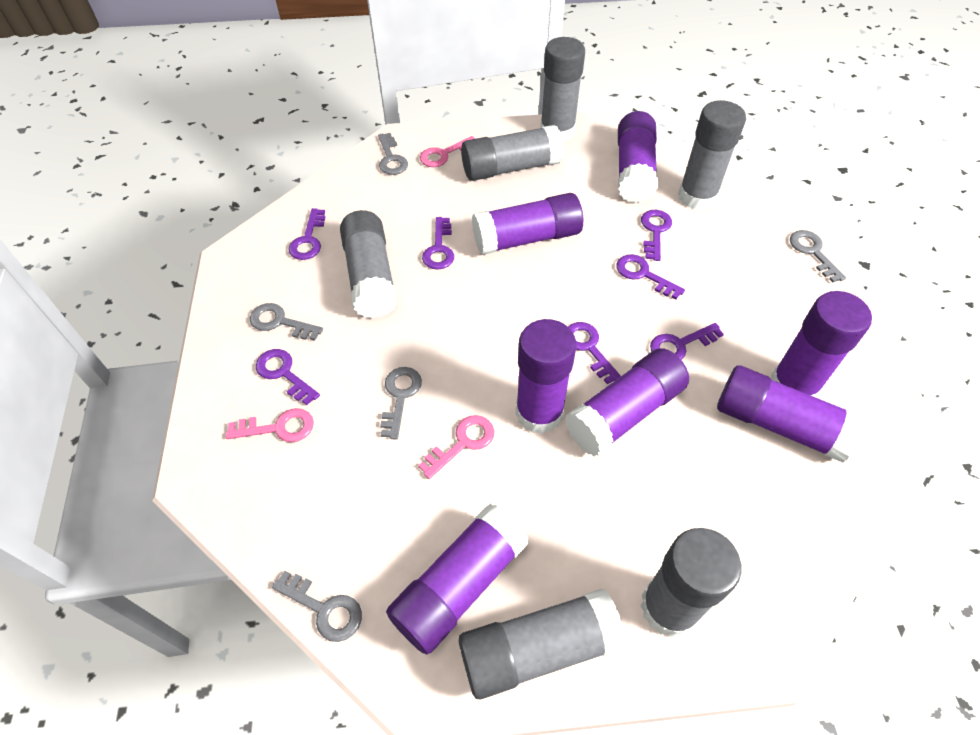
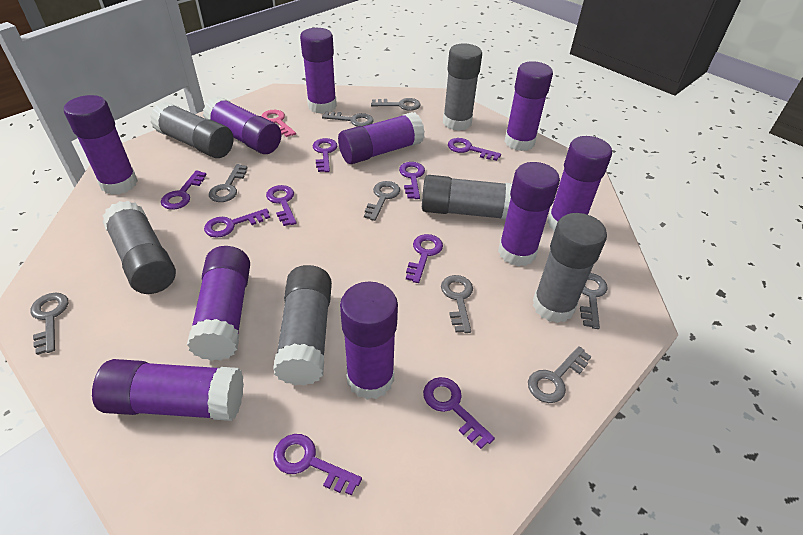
grey key: [250,303,323,341] [272,571,362,642] [378,133,408,175] [380,367,422,440] [790,230,846,283] = 5 -> [31,293,68,355] [209,164,248,202] [322,111,374,127] [364,181,400,221] [371,98,421,111] [441,275,473,333] [528,346,592,403] [580,273,608,329] = 8
pink key: [226,408,314,442] [418,415,494,479] [420,136,475,167] = 3 -> [262,110,296,137] = 1
purple glue stick: [386,504,529,655] [472,193,583,255] [515,319,576,434] [565,348,689,456] [618,111,658,203] [717,365,866,463] [771,291,872,397] = 7 -> [64,95,138,195] [92,359,244,421] [187,246,250,361] [203,96,281,154] [300,28,337,114] [338,112,425,164] [340,282,398,400] [498,162,560,267] [504,61,553,151] [547,136,612,231] = 10
purple key: [256,349,320,405] [288,208,326,260] [422,217,454,269] [568,322,621,384] [616,254,685,299] [641,210,672,261] [650,323,724,360] = 7 -> [161,170,206,210] [204,208,270,238] [266,185,297,226] [273,434,362,496] [313,138,337,172] [399,162,425,199] [406,234,443,283] [423,377,495,449] [448,138,501,161] = 9

